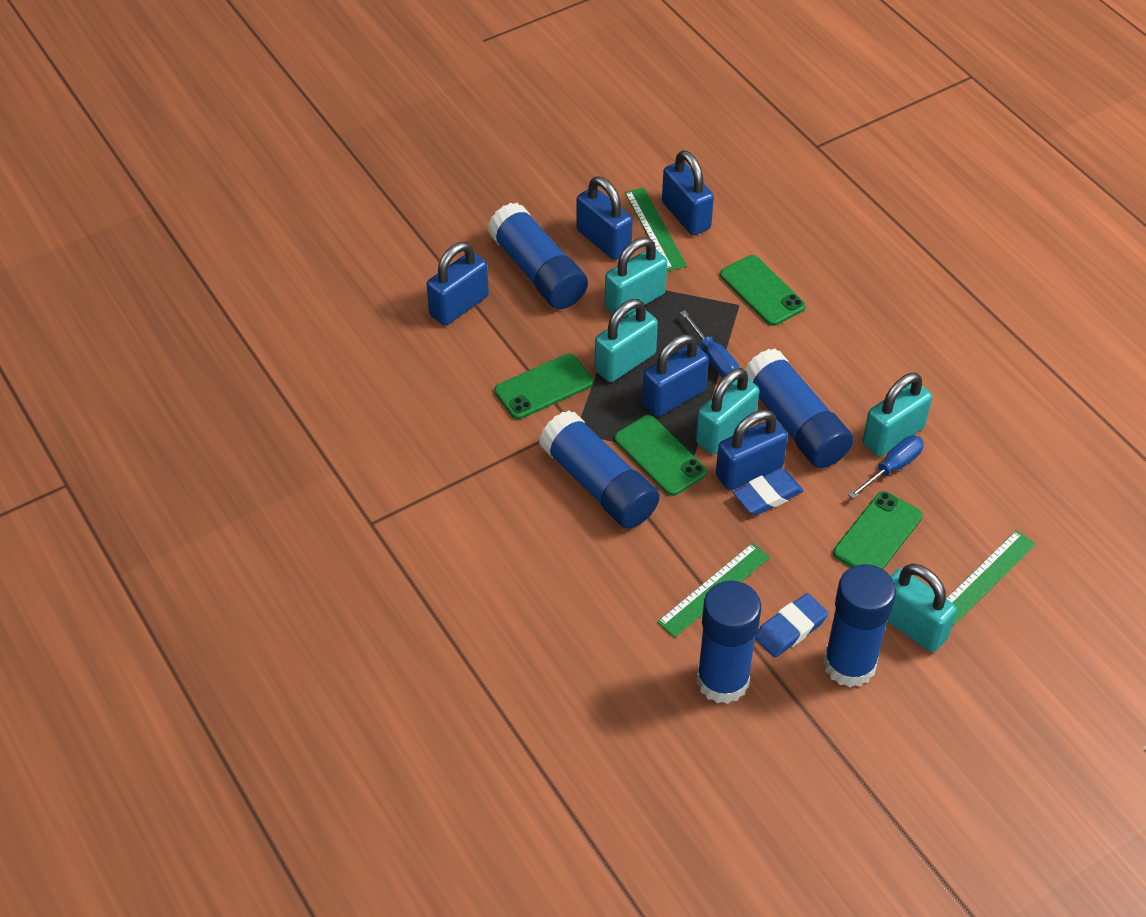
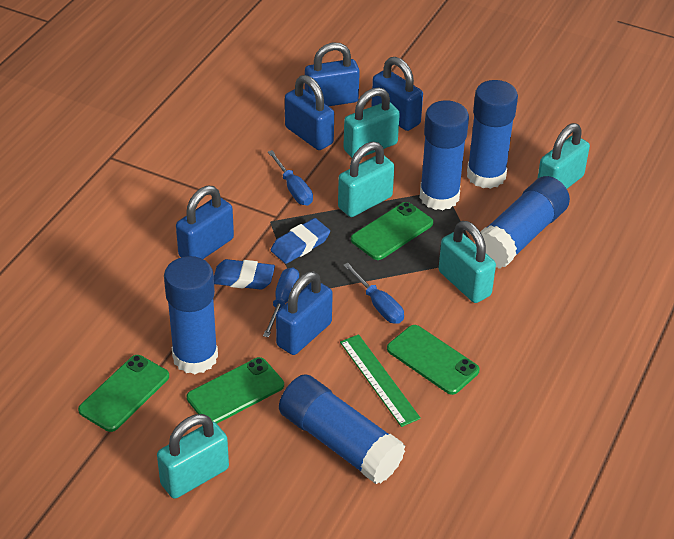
blue screwdriver: [680,310,739,378] [848,436,924,499] = 2 -> [263,267,299,338] [268,150,313,205] [343,263,404,324] = 3
green ruler: [625,187,687,271] [657,543,770,637] [946,530,1036,626] = 3 -> [340,334,421,427] = 1

